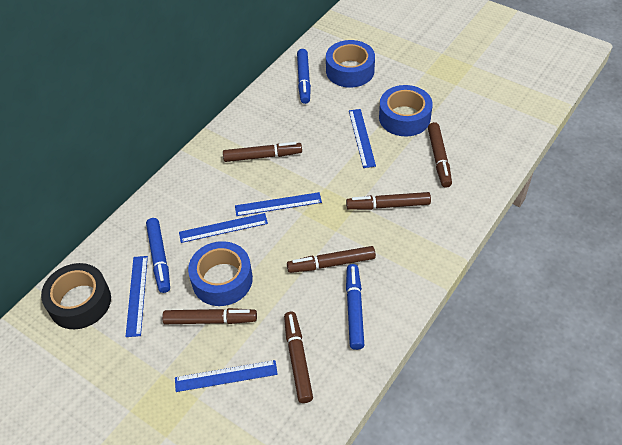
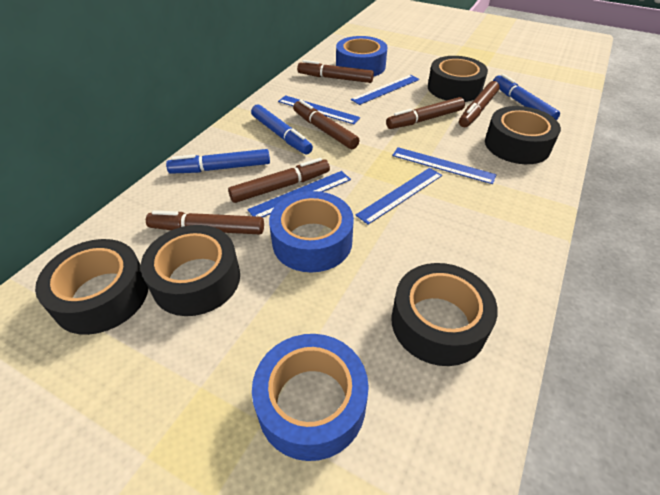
black tape: [41,263,111,329] = 1 -> [35,239,148,335] [141,225,240,316] [391,263,498,366] [428,56,488,102] [485,106,561,164] = 5

